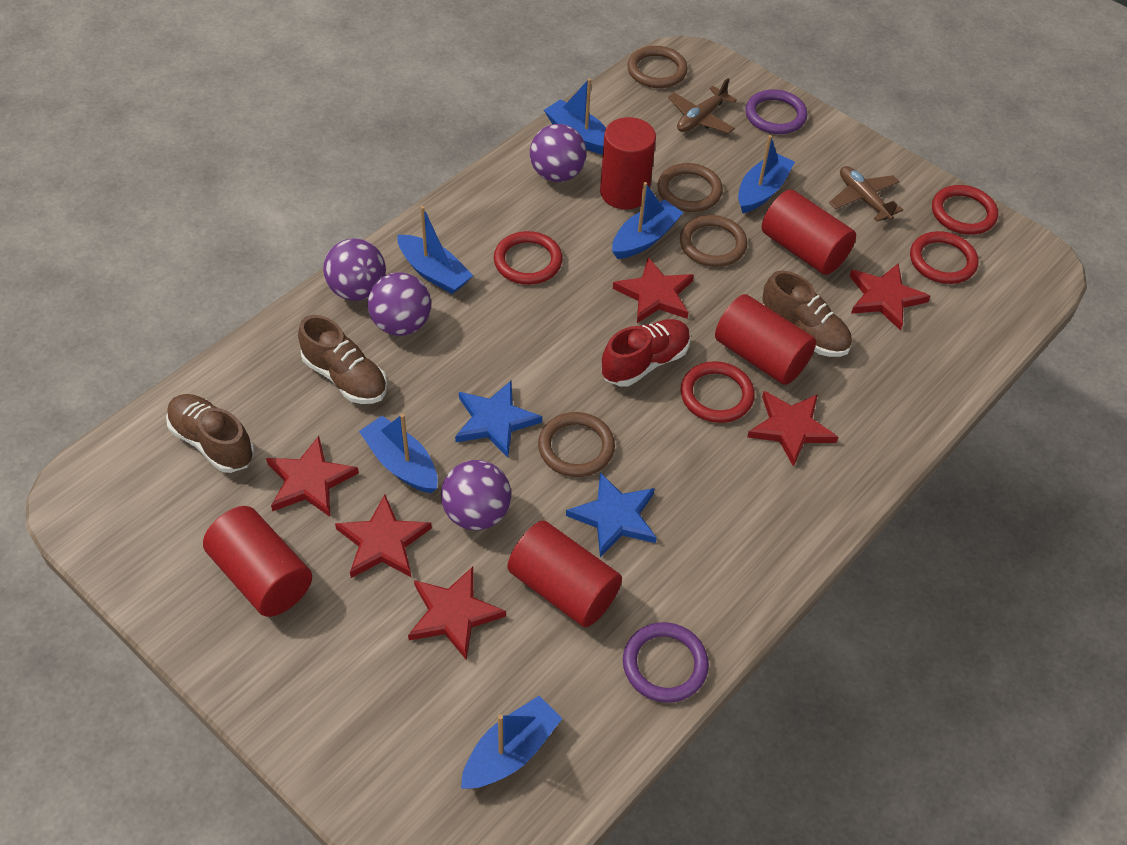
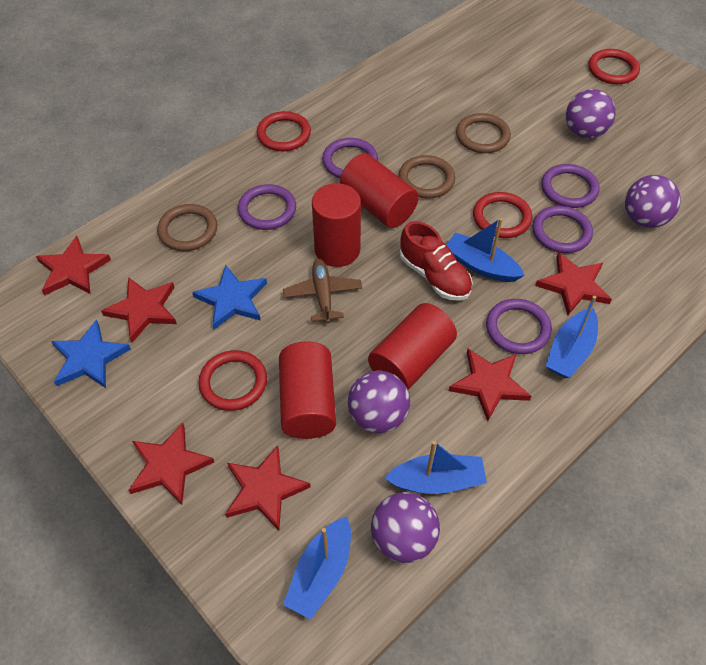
blue boat: [359,414,438,493] [398,206,473,294] [461,696,563,789] [544,78,606,154] [612,182,684,259] [738,135,795,213] = 6 -> [283,516,351,619] [384,441,487,494] [446,218,525,282] [546,296,598,378] = 4
brown plane: [668,78,737,134] [829,166,903,222] = 2 -> [283,259,362,323] = 1
brown ring: [538,412,615,477] [627,46,688,88] [657,163,723,212] [680,215,747,267] = 4 -> [157,204,217,251] [398,155,455,199] [456,113,511,153] = 3
brown shoe: [166,394,254,473] [298,315,387,404] [763,271,852,357] = 3 -> none = 0
purple ring: [623,622,709,703] [745,89,807,134] = 2 -> [238,184,296,230] [322,138,378,178] [486,299,552,354] [532,206,593,253] [541,164,599,208] = 5
red cylinder: [203,506,312,617] [508,521,622,627] [600,117,656,209] [715,294,816,385] [762,189,856,275] = 5 -> [279,341,336,439] [312,183,361,267] [340,153,419,228] [368,303,457,390] = 4

